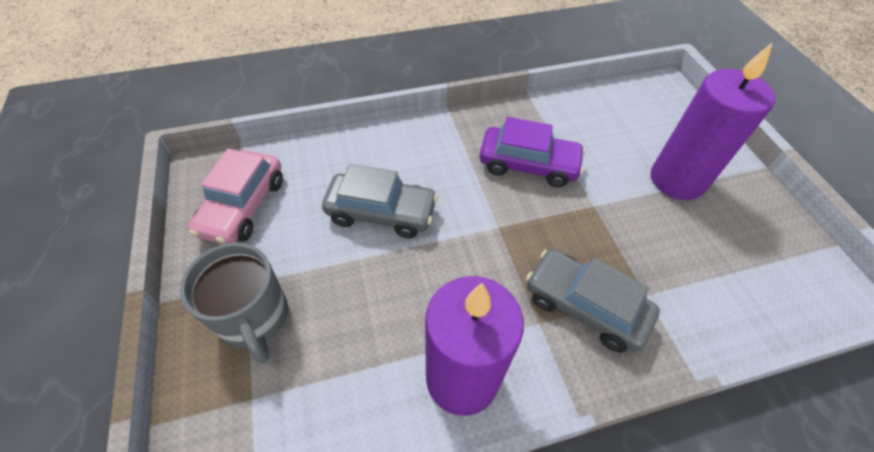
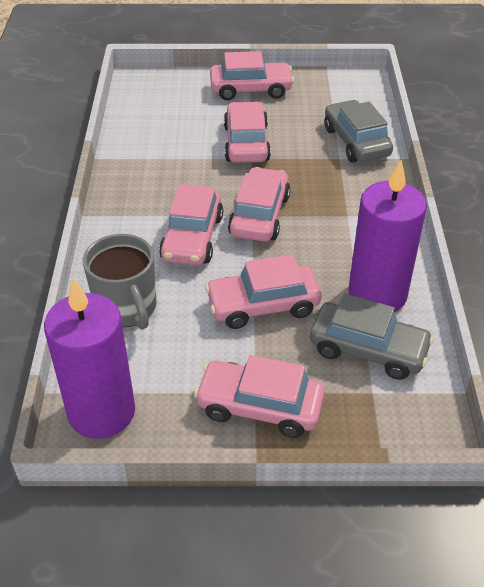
pink car: [188,149,283,244] = 1 -> [159,184,223,265] [194,355,325,438] [205,254,321,329] [210,51,294,101] [224,102,271,163] [228,167,291,241] = 6
purple car: [480,117,585,187] = 1 -> none = 0

